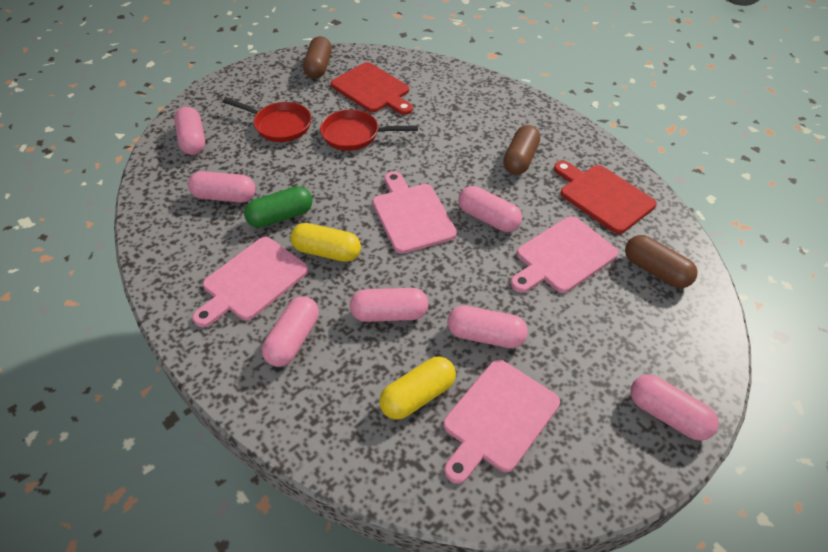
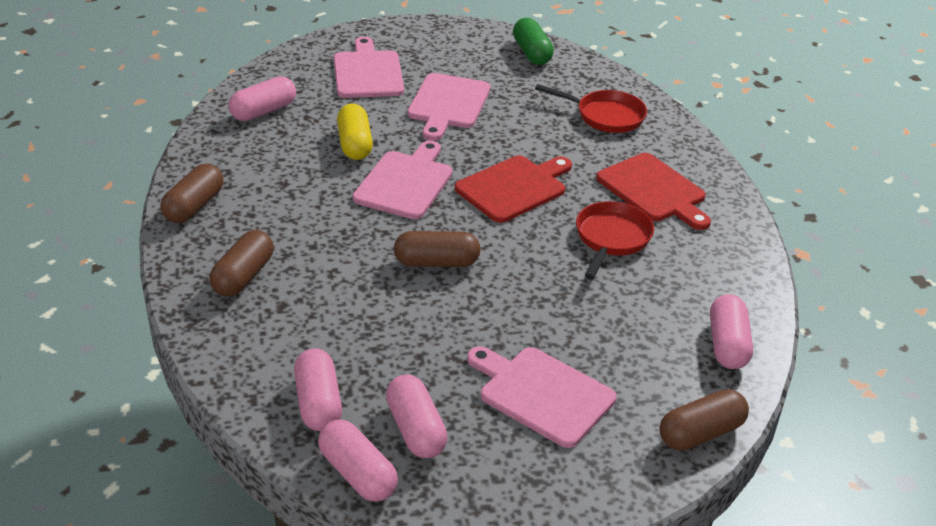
brown capsule: [303,36,332,79] [503,125,540,175] [625,235,698,288] = 3 -> [160,163,223,223] [209,230,274,297] [394,231,480,267] [660,389,749,451] = 4
pink capsule: [174,106,205,155] [188,171,256,203] [262,296,319,367] [350,288,429,322] [447,306,528,348] [458,186,522,232] [630,374,719,441] = 7 -> [228,76,296,121] [294,349,342,431] [318,419,398,502] [386,374,448,458] [710,294,753,369] = 5
yellow capsule: [290,223,361,262] [379,357,456,420] = 2 -> [337,104,373,160] = 1

